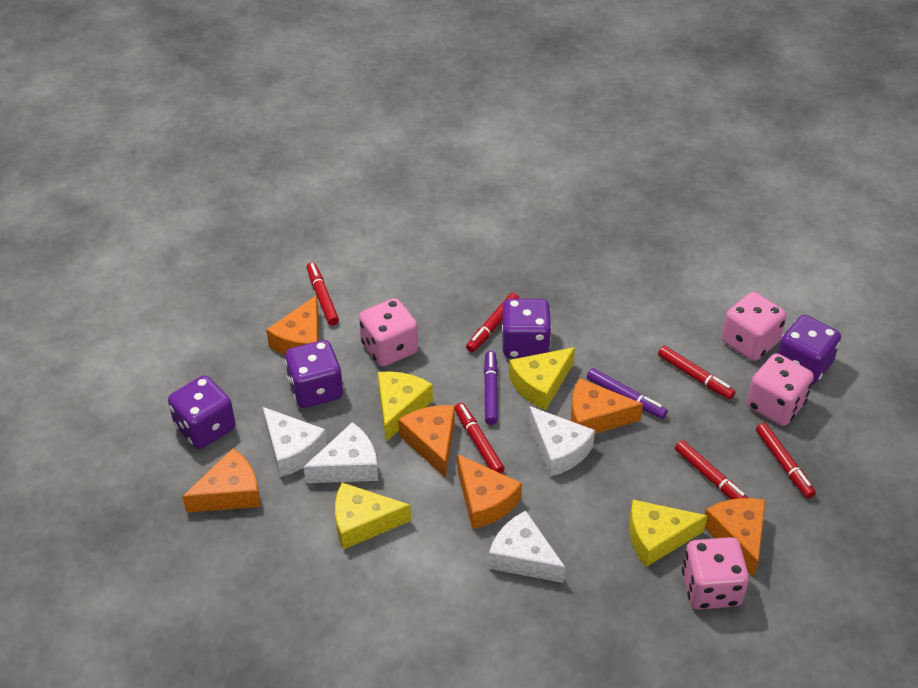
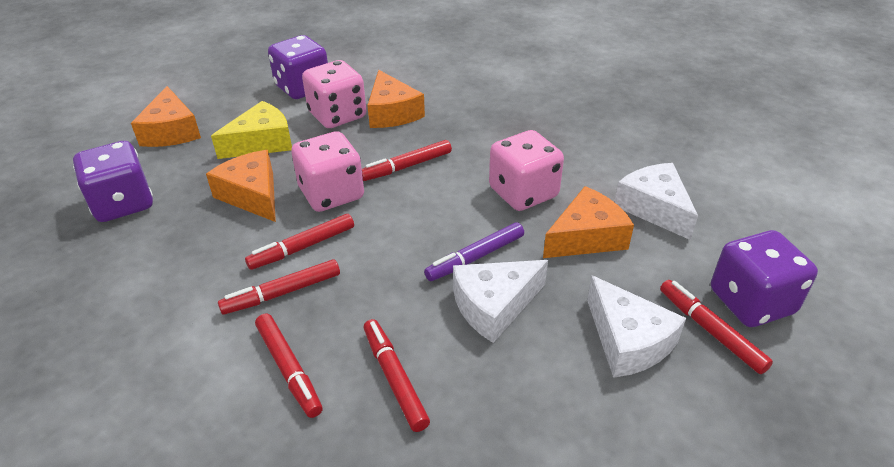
orange cheese: [182,448,261,513] [266,295,319,355] [398,405,455,478] [457,454,522,529] [571,378,643,434] [704,498,765,577] = 6 -> [131,86,201,147] [206,150,276,222] [367,70,425,128] [543,186,634,258] = 4
pink dice: [359,298,418,367] [682,537,749,609] [721,292,787,361] [746,353,814,426] = 4 -> [291,131,364,212] [302,60,366,128] [489,130,564,211] = 3
purple dice: [168,376,235,449] [285,340,343,408] [502,299,552,358] [777,315,841,385] = 4 -> [73,141,153,222] [268,35,328,99] [711,230,818,327] = 3
purple marker: [484,351,498,425] [587,368,668,419] = 2 -> [424,222,524,281] = 1
white cheese: [263,407,327,477] [303,422,378,483] [488,511,566,583] [528,406,595,477] = 4 -> [453,260,548,343] [587,276,686,378] [614,163,698,240] = 3
yellow cheese: [335,483,411,550] [378,371,433,442] [509,347,575,410] [629,500,708,567] = 4 -> [211,101,292,159] = 1

